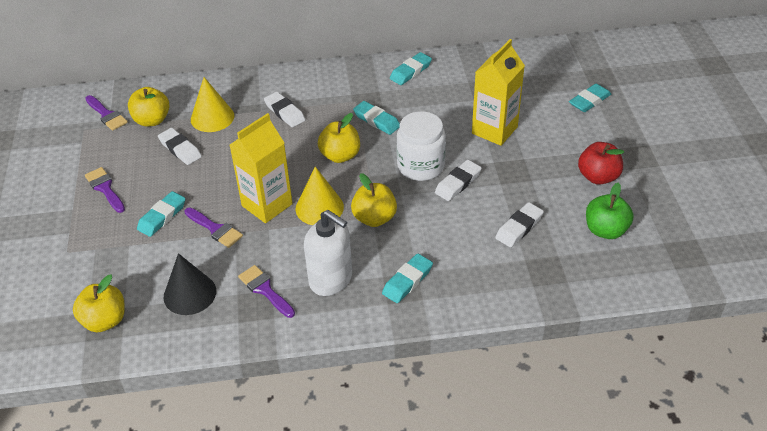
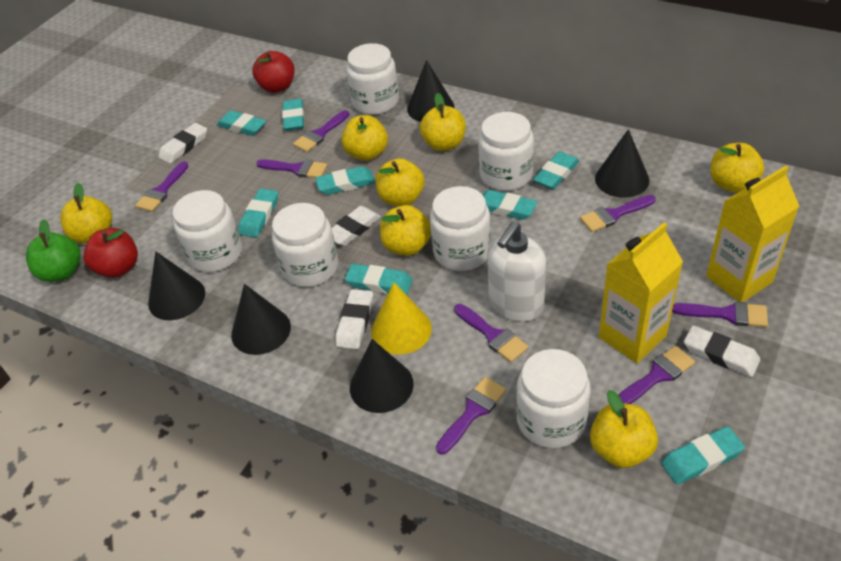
black cone: [164,253,216,315] = 1 -> [148,251,205,320] [231,284,291,355] [350,339,414,413] [407,60,454,122] [595,129,649,198] = 5
purple brush: [85,95,128,131] [85,167,125,213] [184,207,243,248] [238,265,295,318] = 4 -> [135,161,188,212] [256,159,327,178] [293,110,349,152] [436,377,507,455] [454,304,529,362] [580,195,656,232] [618,346,695,404] [672,301,768,327] = 8
red apple: [578,142,624,185] = 1 -> [84,228,138,278] [252,51,295,93] = 2
turquoise eraser: [137,191,185,237] [353,101,400,135] [382,254,433,303] [390,52,432,85] [569,84,611,112] = 5 -> [217,110,266,136] [238,189,278,237] [282,99,304,131] [315,166,375,195] [345,264,413,295] [482,190,538,220] [533,151,579,189] [661,426,745,485] = 8
white jar: [396,111,446,181] = 1 -> [173,190,242,272] [272,203,339,287] [346,43,399,115] [430,186,491,271] [478,112,534,191] [516,349,591,448] = 6
yellow apple: [73,275,125,332] [128,87,169,126] [318,113,360,163] [351,173,397,227] = 4 -> [60,183,112,244] [341,115,388,161] [376,158,425,206] [380,205,431,256] [420,93,466,151] [590,390,658,468] [710,143,764,193] = 7
yellow cone: [191,77,234,132] [296,167,344,225] = 2 -> [371,282,432,355] = 1

